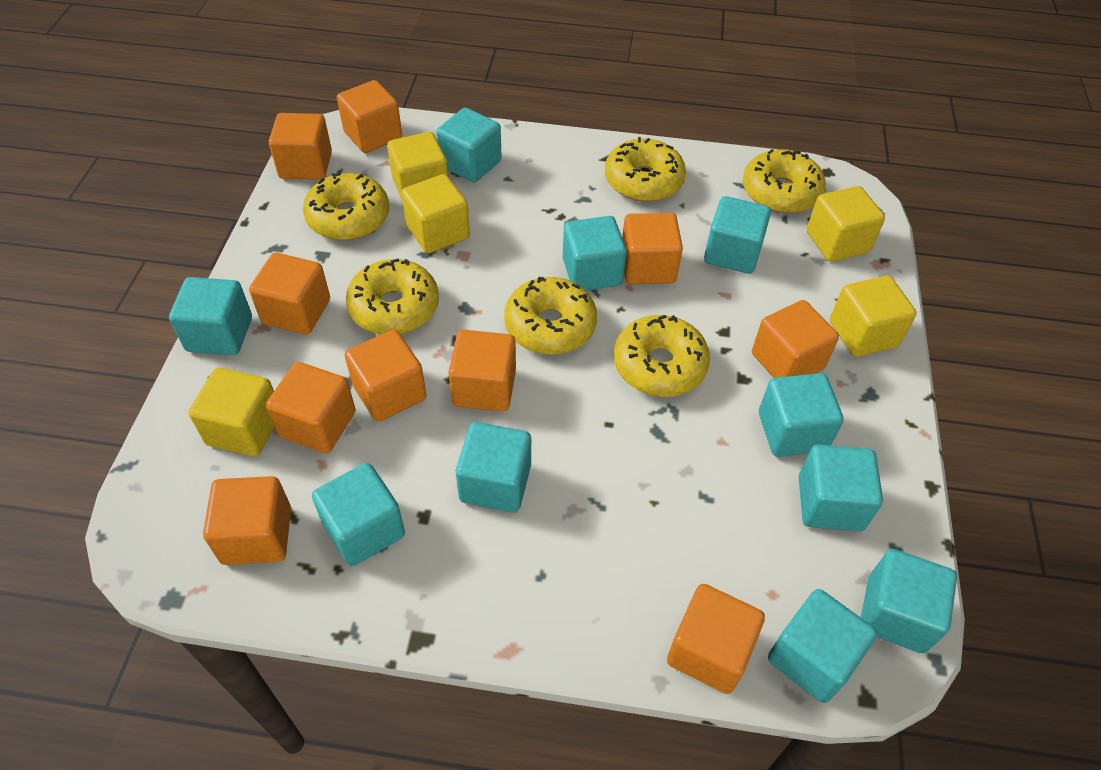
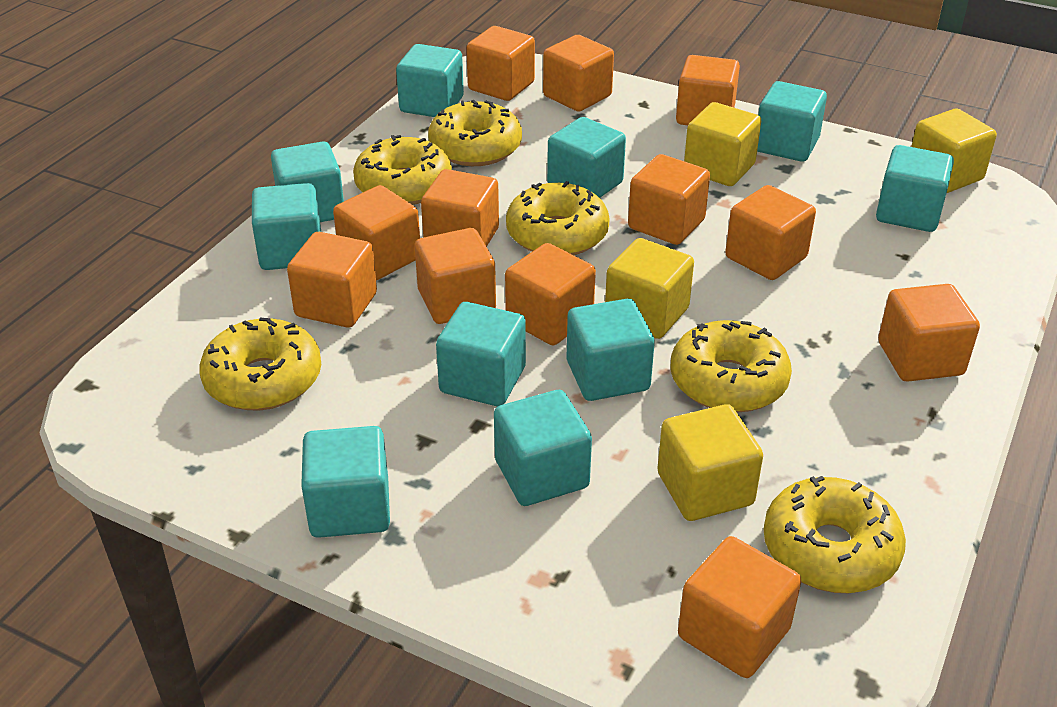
orange cube: [203,476,291,565] [249,253,330,335] [266,362,355,453] [269,113,332,180] [337,80,402,153] [345,330,426,422] [448,330,516,411] [622,213,683,284] [667,584,765,694] [752,300,839,378] = 10 -> [287,232,377,328] [333,185,420,280] [415,228,496,324] [421,169,499,247] [466,26,535,101] [505,243,596,345] [543,35,614,111] [628,154,710,245] [676,55,740,125] [678,536,801,678] [725,185,816,280] [878,284,980,382] = 12
yellow cube: [189,368,274,457] [387,132,448,202] [401,174,470,253] [807,186,885,262] [830,275,917,357] = 5 -> [605,238,694,339] [657,404,763,521] [684,102,761,186] [911,109,997,193] = 4

